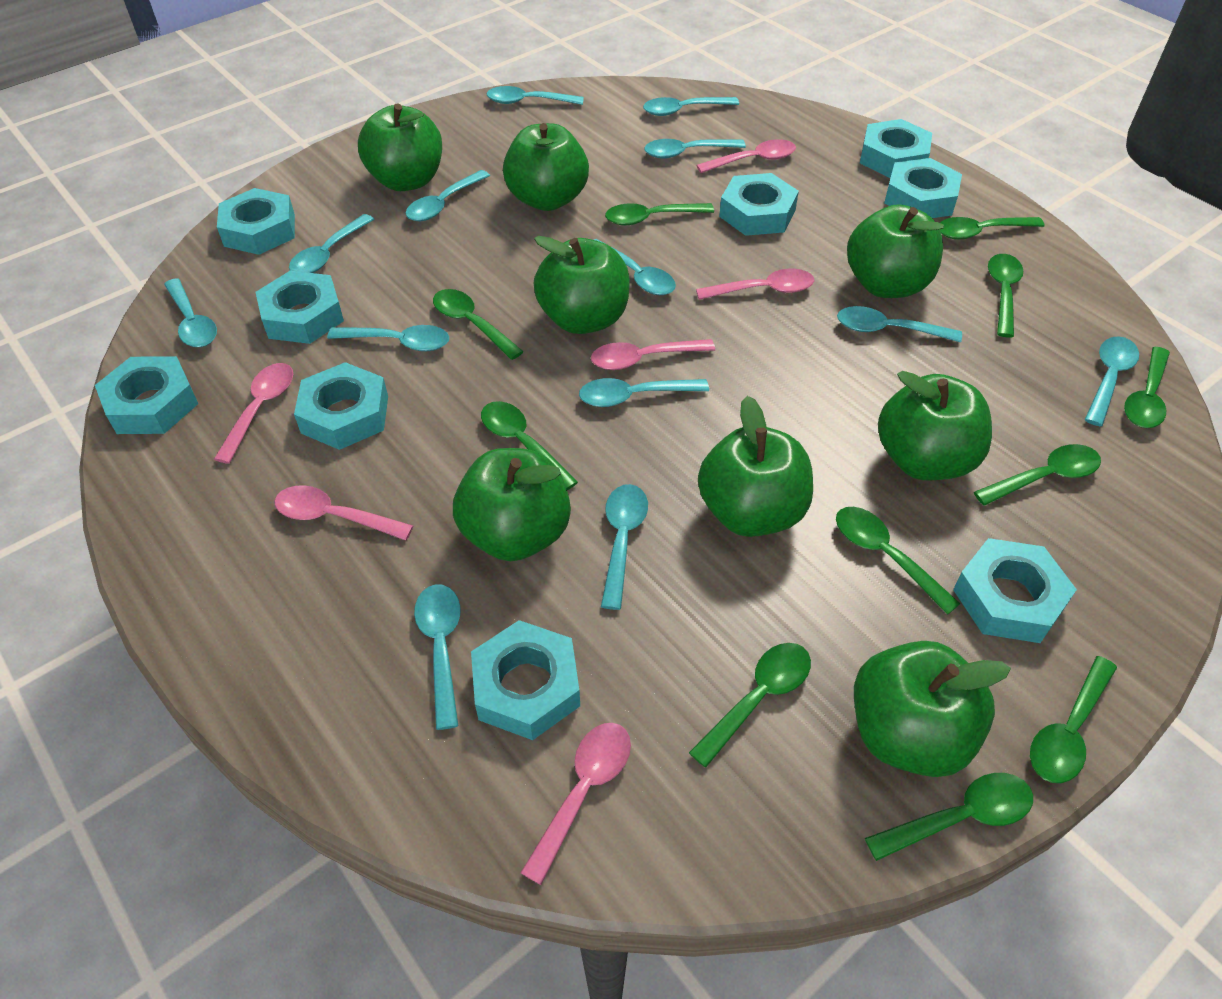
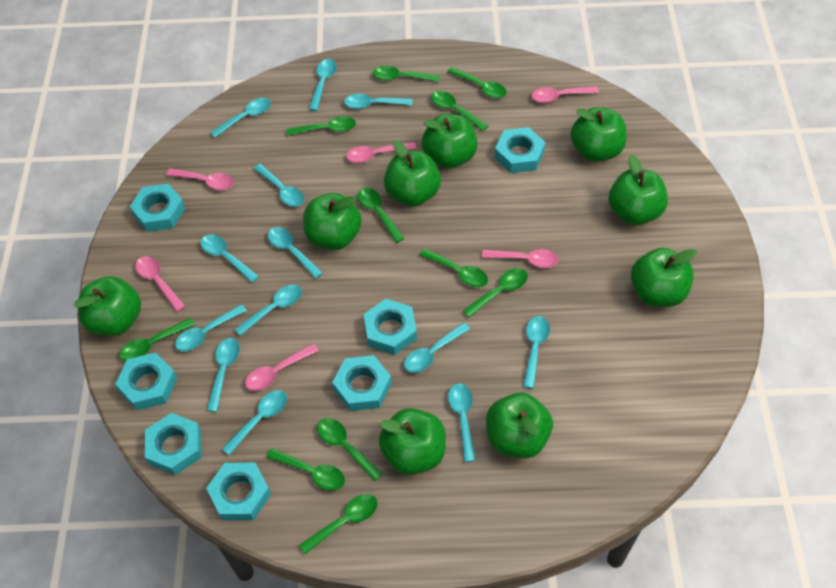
green apple: [358,103,442,191] [453,448,571,561] [503,123,589,211] [534,236,630,334] [698,396,813,537] [847,204,944,298] [854,641,1011,777] [878,371,992,481] = 8 -> [74,276,141,336] [303,193,362,250] [379,408,446,475] [384,140,441,207] [422,114,478,168] [486,393,553,458] [570,107,627,162] [609,155,668,225] [631,248,697,307] = 9
turquoise nut: [95,356,198,434] [217,188,295,255] [256,271,344,344] [294,362,388,450] [471,620,580,740] [719,173,799,236] [860,119,932,178] [884,158,962,218] [953,538,1077,643] = 9 -> [115,353,177,410] [130,184,185,232] [145,413,202,475] [206,463,271,521] [332,355,392,411] [364,299,417,355] [495,127,545,173] = 7

